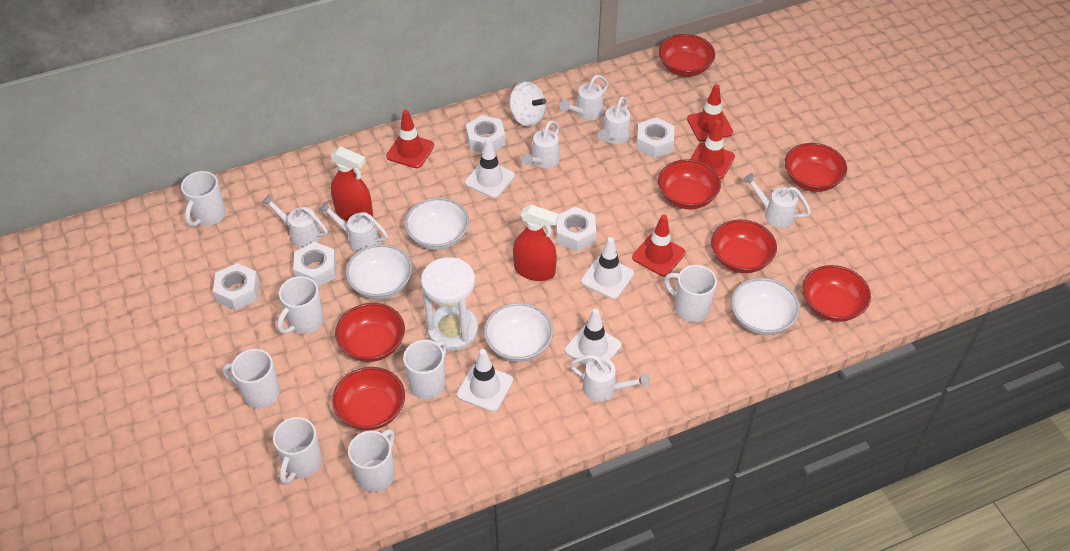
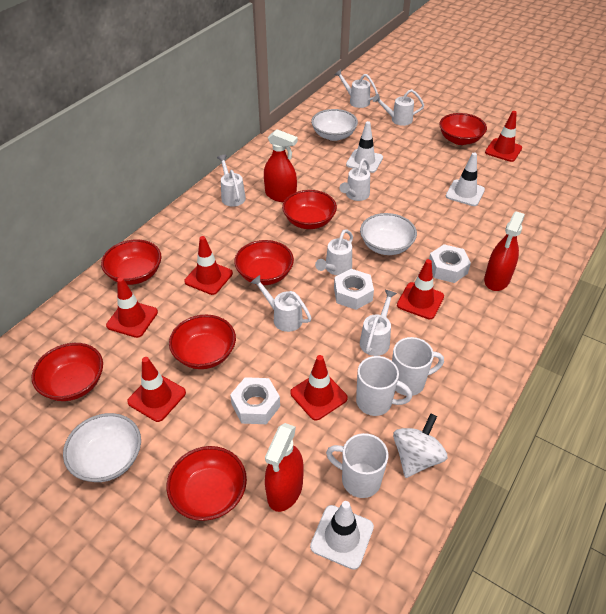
red spray bottle: [330,146,373,221] [513,205,559,281] = 2 -> [264,129,298,202] [265,423,304,512] [484,211,525,291] = 3
red traffic cone: [386,110,434,168] [632,215,685,277] [687,84,733,142] [690,120,735,179] = 4 -> [106,277,158,338] [127,357,186,422] [184,236,233,295] [290,355,348,420] [397,259,444,319] [485,111,522,162] = 6
white bowl: [346,244,413,299] [405,197,469,250] [484,303,553,362] [731,278,800,335] = 4 -> [63,413,141,482] [311,109,358,141] [360,213,417,255] = 3
white hourglass: [421,257,478,351] = 1 -> none = 0
white mug: [181,171,226,227] [222,349,280,408] [273,417,322,484] [277,276,324,334] [348,429,395,492] [403,340,447,399] [664,265,717,322] = 7 -> [326,433,388,498] [356,356,412,416] [392,337,444,396] = 3
white nut: [213,263,259,310] [293,242,337,287] [466,115,505,153] [556,207,596,251] [636,117,674,158] = 5 -> [230,377,280,424] [334,269,374,310] [429,244,471,283] = 3
white traffic cone: [457,349,513,412] [465,138,515,198] [565,308,622,366] [581,237,634,299] = 4 -> [310,501,374,570] [346,121,383,173] [446,153,485,206] = 3

